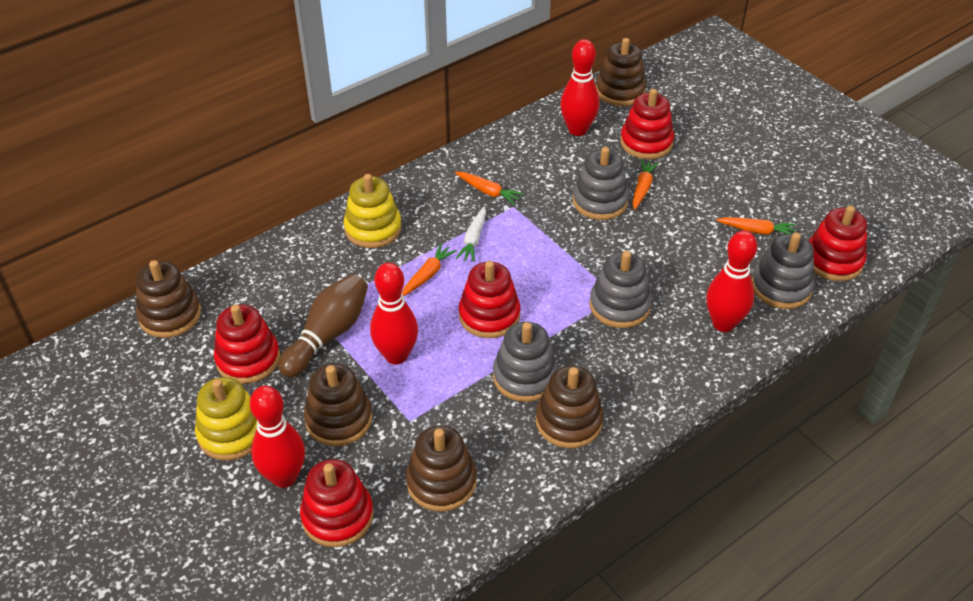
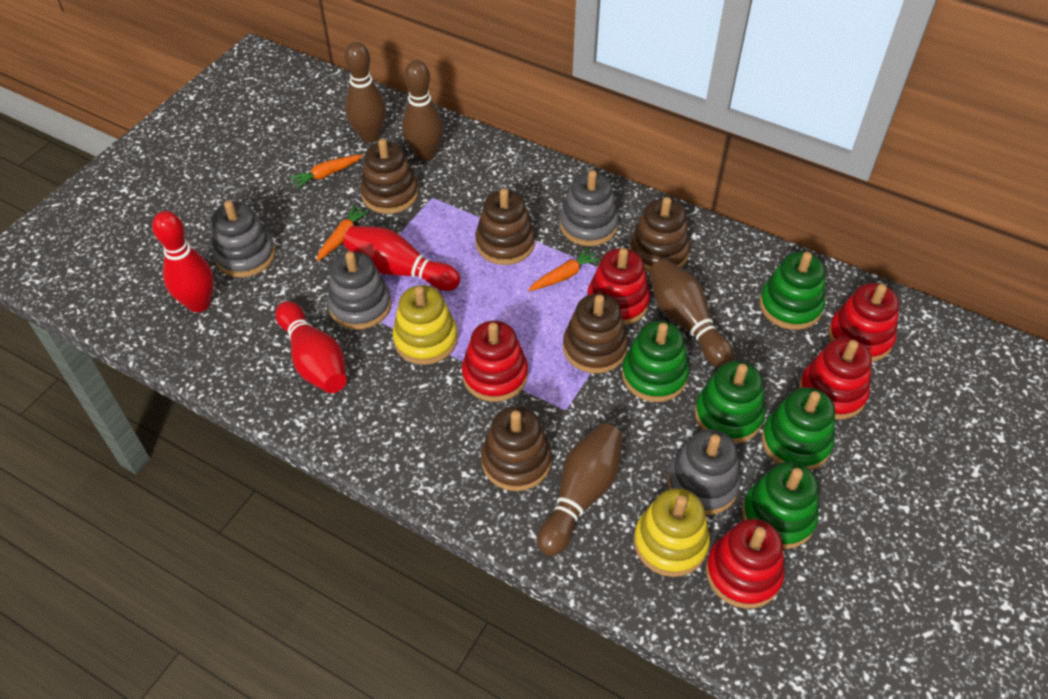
brown bowling pin: [278,274,368,377] = 1 -> [345,42,386,143] [402,60,443,161] [537,423,623,556] [649,259,734,368] = 4
green stacking toy: none = 0 -> [622,321,689,402] [695,361,765,444] [742,462,819,549] [759,252,825,330] [762,387,835,470] = 5
orange carrot: [402,243,457,296] [455,172,523,205] [633,159,658,210] [716,217,796,235] = 4 -> [289,154,363,189] [317,205,370,261] [528,248,601,291] = 3
red bowling pin: [250,386,305,488] [370,263,418,365] [560,39,600,136] [706,231,757,332] = 4 -> [152,211,214,312] [275,301,347,393] [343,226,460,291] = 3
white carrot: [456,207,486,262] = 1 -> none = 0

